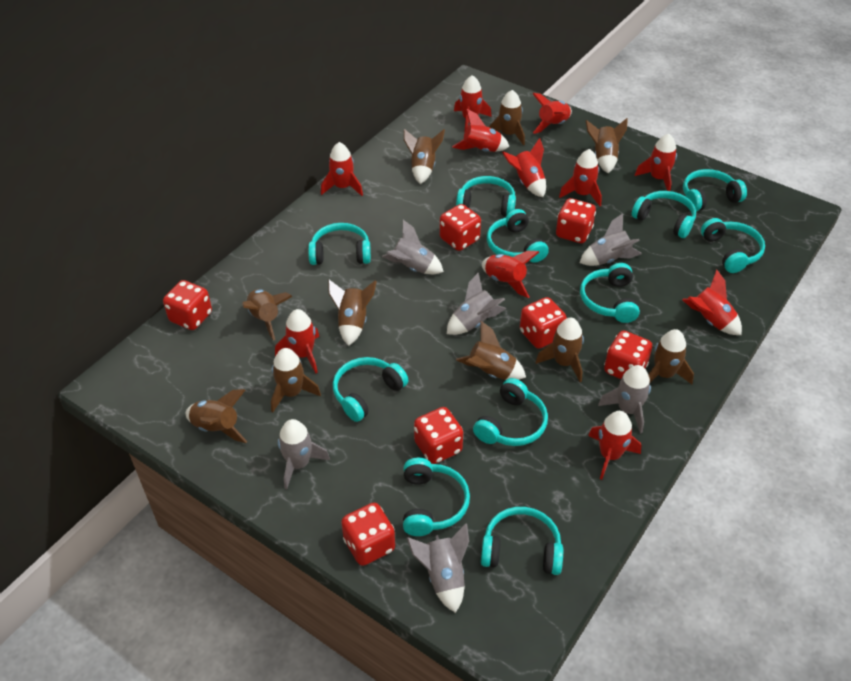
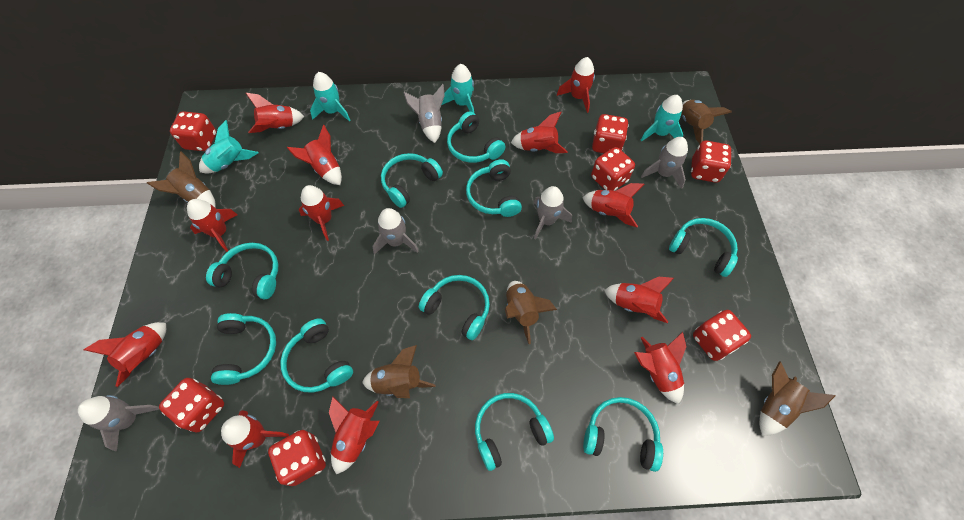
brown rocket: [186,389,248,443] [242,289,292,341] [271,348,321,412] [328,280,377,346] [404,129,445,184] [456,321,526,380] [489,90,525,145] [535,318,584,382] [586,118,628,173] [648,329,694,384] = 10 -> [147,152,216,208] [362,345,435,398] [505,281,557,344] [681,100,732,144] [759,361,836,436] = 5
grey rocket: [278,419,330,489] [382,220,444,274] [407,523,469,613] [447,273,506,335] [580,214,642,266] [598,365,651,434] = 6 -> [78,395,160,451] [373,208,419,255] [403,84,445,143] [534,186,572,239] [641,137,688,189] = 5
red rocket: [275,309,319,373] [321,142,363,196] [452,109,509,152] [454,75,492,130] [482,251,539,298] [502,138,546,197] [533,93,572,134] [559,149,602,206] [588,411,641,480] [635,134,677,191] [682,269,742,335] = 11 -> [83,322,166,387] [187,199,238,252] [221,410,289,468] [246,93,305,133] [287,125,342,185] [299,185,344,241] [329,397,380,474] [511,112,568,153] [557,57,595,113] [582,183,644,227] [604,277,674,323] [634,332,686,404] = 12
turquoise headphones: [308,223,371,265] [333,357,408,422] [403,458,470,536] [456,176,516,216] [473,378,548,446] [481,507,563,575] [487,209,549,263] [580,263,640,323] [632,191,696,238] [683,169,747,211] [701,218,765,273] = 11 -> [206,243,279,299] [211,313,276,385] [280,318,353,393] [381,153,443,208] [419,275,490,340] [447,111,506,163] [466,159,522,217] [475,393,554,471] [583,397,663,472] [669,218,738,277] = 10
turquoise rocket: none = 0 -> [199,120,258,174] [310,72,350,121] [442,64,474,112] [641,95,683,141] = 4

